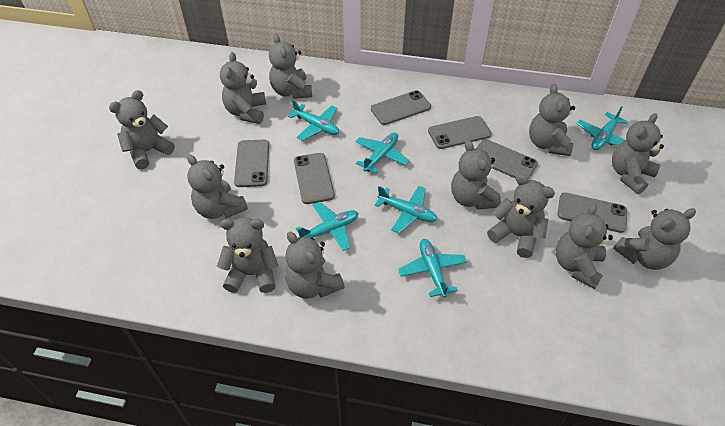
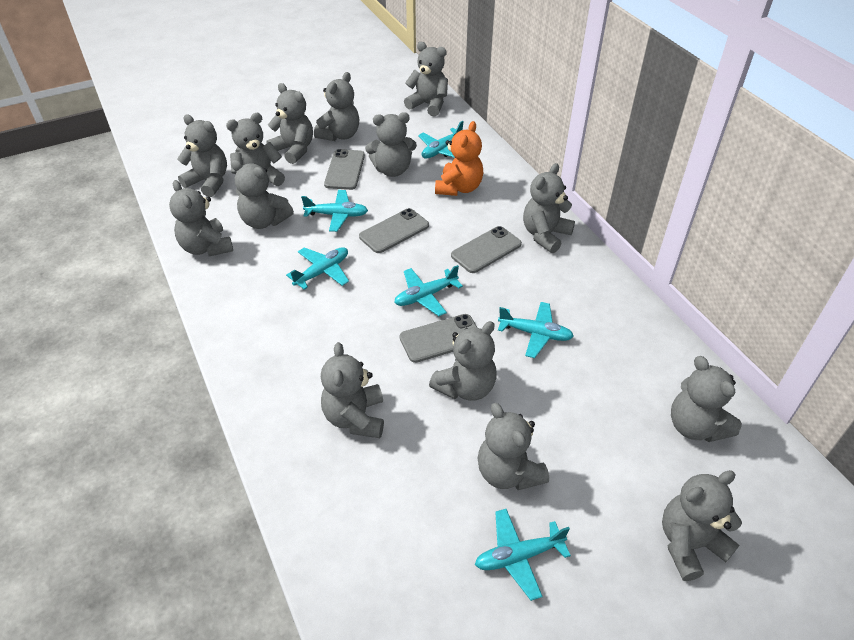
grey phone: [234,140,269,187] [294,153,335,204] [371,90,431,125] [428,116,492,149] [476,139,538,180] [557,192,627,233] = 6 -> [324,149,365,190] [359,208,429,253] [400,314,478,363] [451,226,522,273] = 4
grey teddy bear: [109,90,175,169] [187,155,248,219] [217,217,278,293] [220,52,266,124] [269,34,312,99] [285,232,345,299] [451,140,501,210] [487,174,555,258] [529,84,575,156] [556,203,613,289] [612,113,664,194] [613,208,696,270] = 12 -> [169,180,233,256] [177,114,227,197] [226,113,285,186] [231,160,294,229] [266,83,313,164] [314,72,359,141] [321,342,384,438] [365,112,417,177] [404,42,448,117] [429,321,497,401] [478,403,549,490] [523,163,575,253] [662,470,742,581] [671,356,742,442] = 14
orange teddy bear: none = 0 -> [435,121,483,196] = 1

